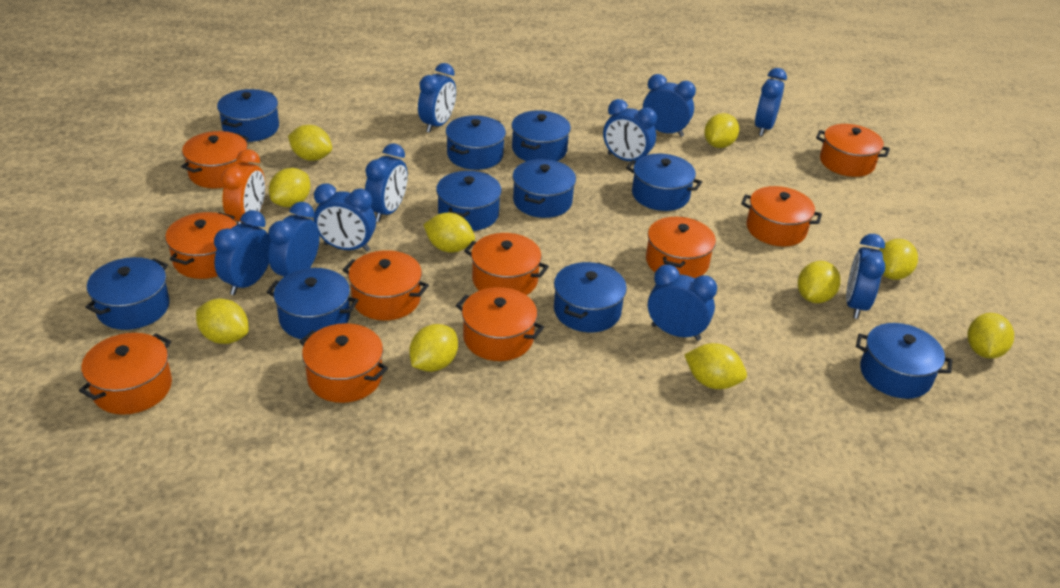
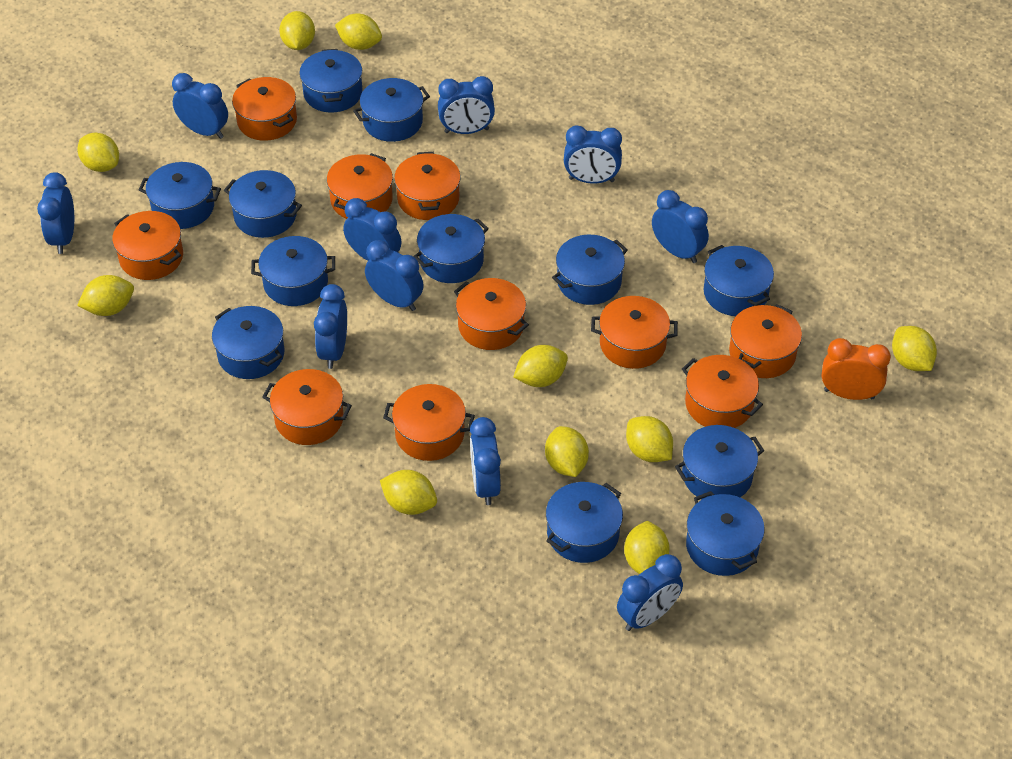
blue pot: [85,257,170,330] [217,89,279,142] [267,268,358,339] [436,171,502,231] [446,115,506,170] [511,110,571,161] [513,159,576,218] [554,262,627,332] [626,154,702,211] [856,323,952,399] = 10 -> [139,162,221,229] [212,306,284,379] [224,170,302,238] [251,236,335,306] [299,49,362,112] [353,78,430,142] [413,214,489,283] [546,482,623,563] [552,235,628,305] [675,425,765,499] [686,491,765,576] [703,245,774,316] = 12

